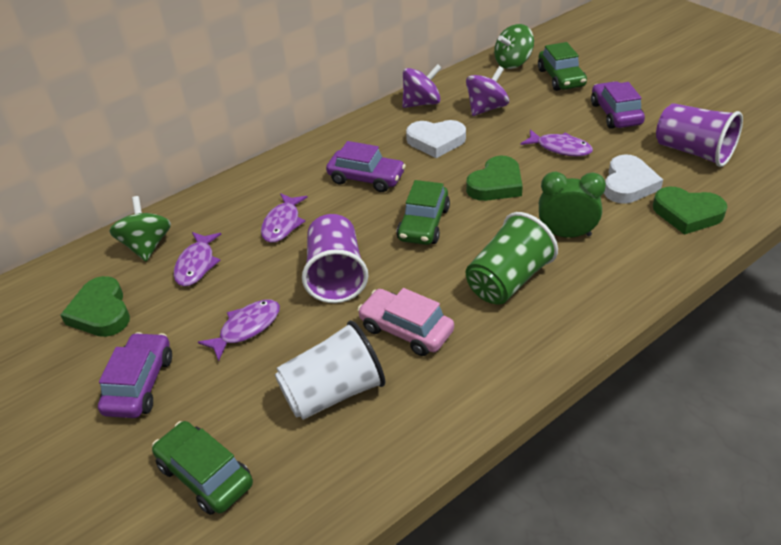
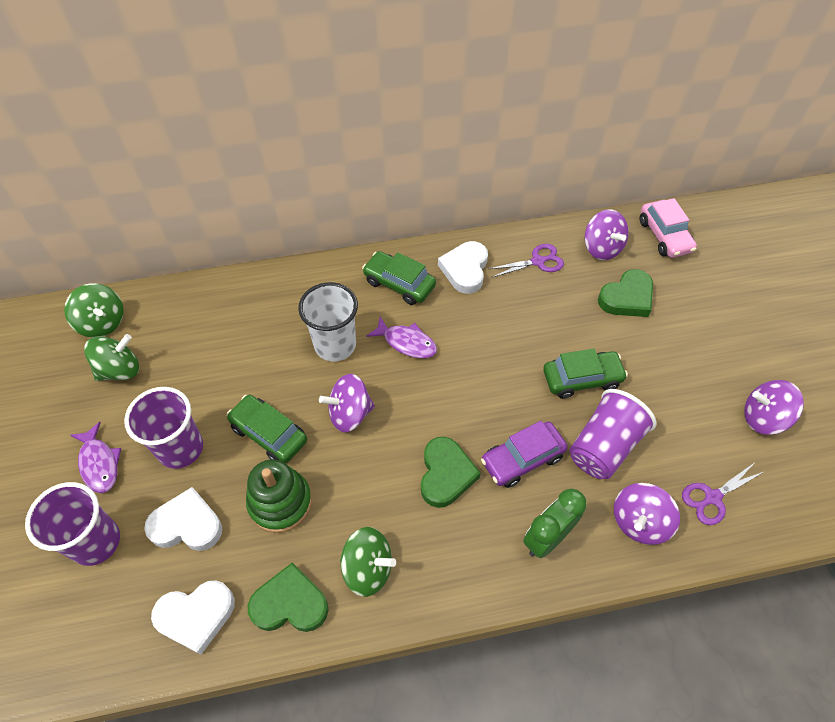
green cup: [466,212,558,305] = 1 -> none = 0
green spinning top: [109,196,171,261] [494,24,534,69] = 2 -> [64,283,124,338] [84,334,139,381] [340,527,396,597] = 3
green stacking toy: none = 0 -> [246,459,312,533] = 1
purple car: [98,332,172,418] [326,141,406,192] [591,81,645,129] = 3 -> [481,421,568,488] = 1
purple cup: [302,214,368,303] [656,103,743,167] = 2 -> [25,482,120,566] [124,387,203,469] [569,389,657,479] = 3
purple fish: [174,232,221,286] [198,300,280,361] [261,193,308,243] [521,129,593,156] = 4 -> [70,422,121,493] [366,317,437,358] = 2
purple scissors: none = 0 -> [489,244,564,277] [682,463,765,525] = 2
purple spinning top: [402,64,442,108] [466,66,509,116] = 2 -> [319,374,375,432] [585,209,629,260] [614,483,680,545] [744,380,804,435] = 4
white heart: [406,120,466,158] [604,154,663,204] = 2 -> [144,487,222,551] [151,581,235,655] [438,241,488,294] = 3

